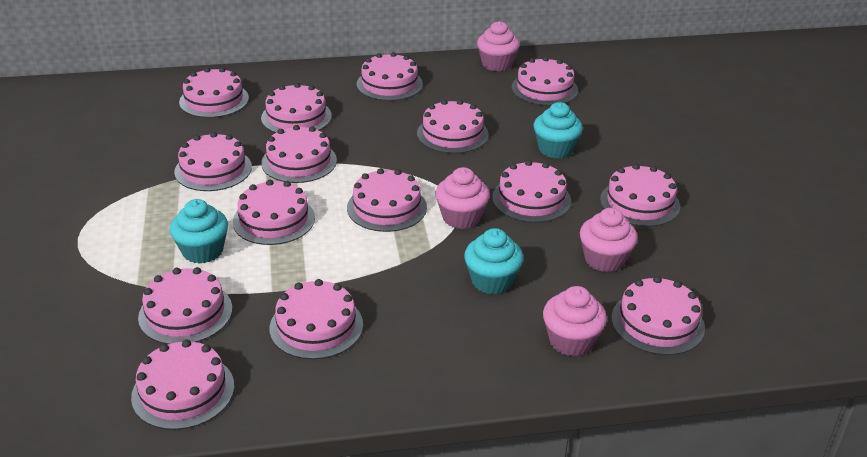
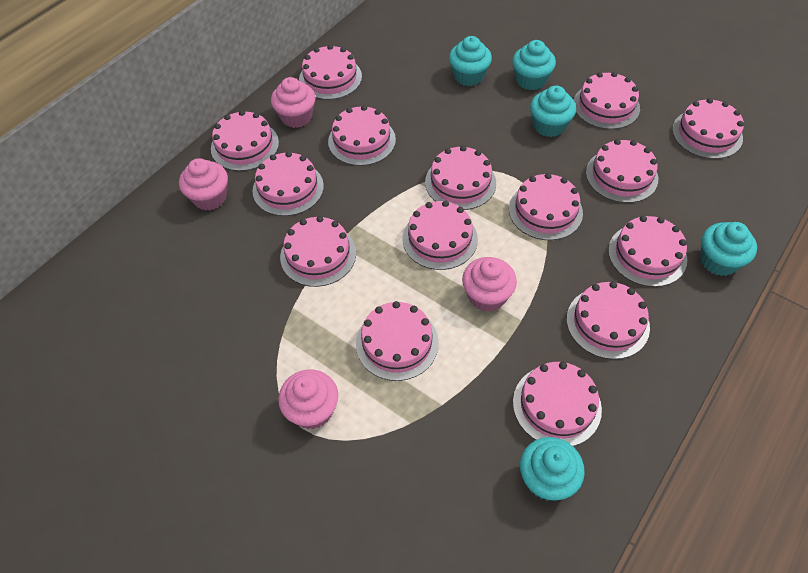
turquoise cupcake: [170,199,228,264] [464,228,524,294] [534,102,583,159] = 3 -> [449,36,492,86] [512,40,556,90] [520,437,585,501] [530,86,576,137] [701,222,757,276] = 5

